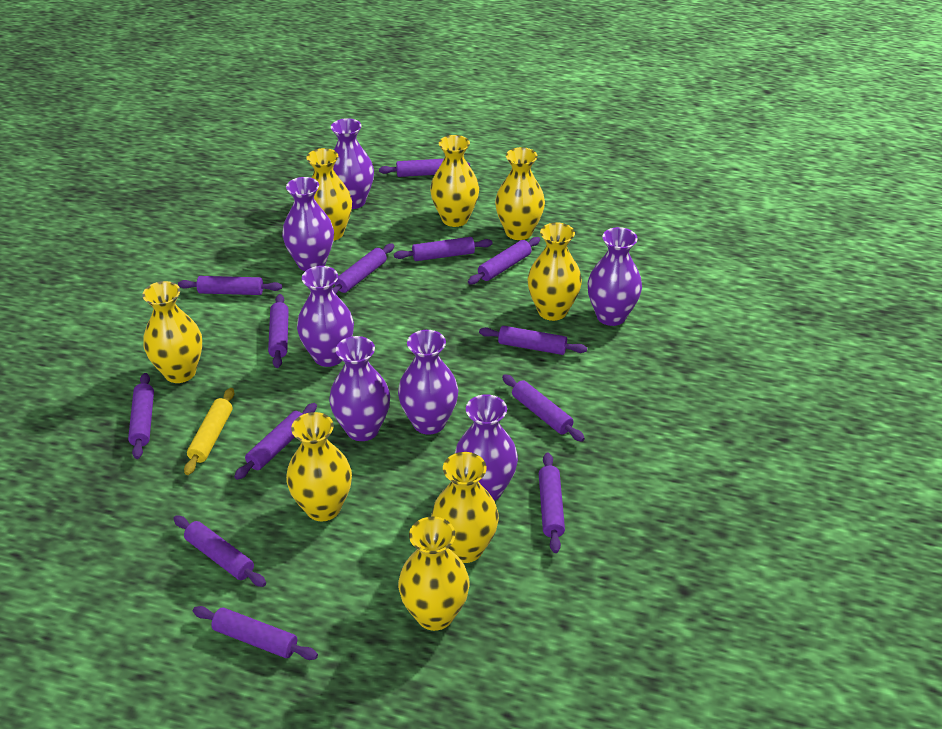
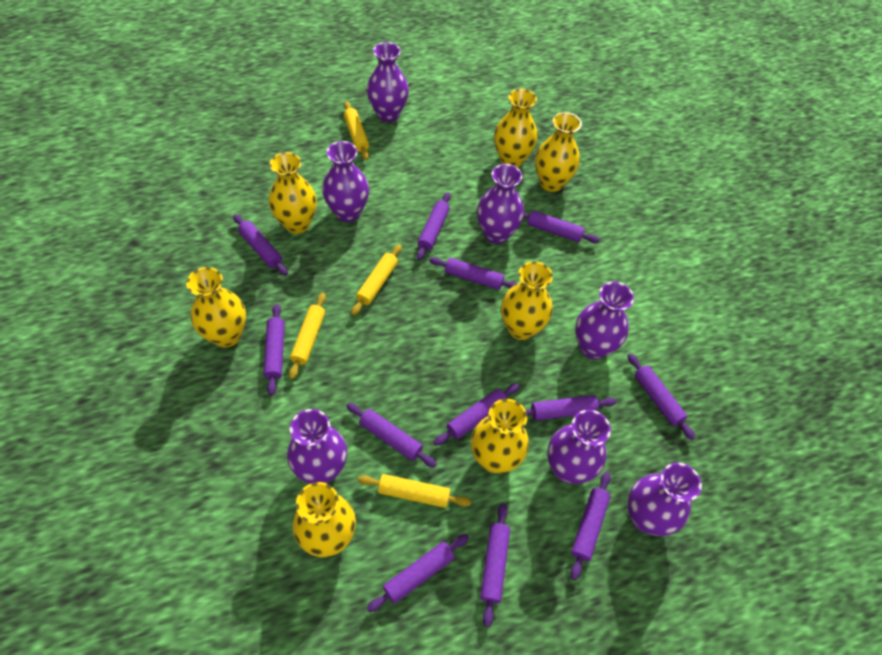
purple rolling pin: [128,373,154,459] [173,515,266,587] [178,276,282,295] [193,606,318,660] [234,403,317,480] [268,294,289,368] [332,243,394,294] [379,159,470,177] [394,237,493,261] [468,237,540,284] [479,326,587,355] [502,374,585,442] [539,453,565,553] = 13 -> [233,214,288,276] [263,304,285,395] [346,403,437,468] [367,534,469,613] [416,192,450,260] [429,257,518,290] [434,383,519,446] [480,503,510,627] [524,210,600,243] [526,395,617,421] [570,472,611,580] [628,353,695,440] = 12
yellow rolling pin: [184,388,234,475] = 1 -> [289,292,326,379] [344,101,369,160] [351,244,402,316] [358,474,471,508] = 4
yellow vase: [142,281,202,383] [286,412,352,521] [306,148,352,241] [398,517,470,631] [430,135,479,227] [431,452,499,563] [495,147,545,240] [527,222,582,321] = 8 -> [186,267,246,348] [269,152,317,234] [292,482,356,557] [471,399,529,473] [494,89,538,168] [501,261,553,340] [535,112,582,192] = 7

